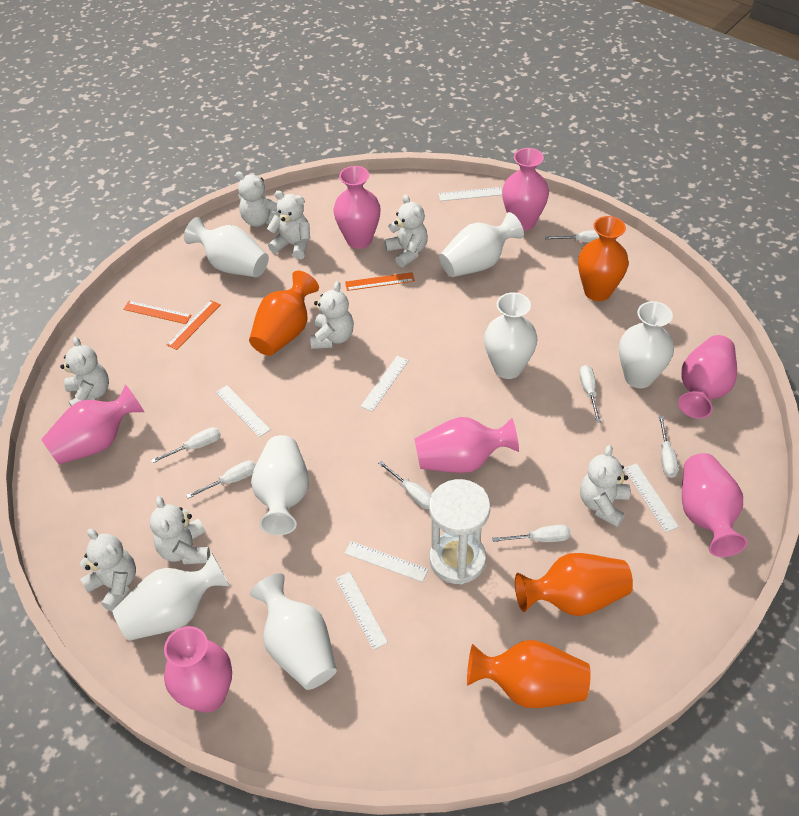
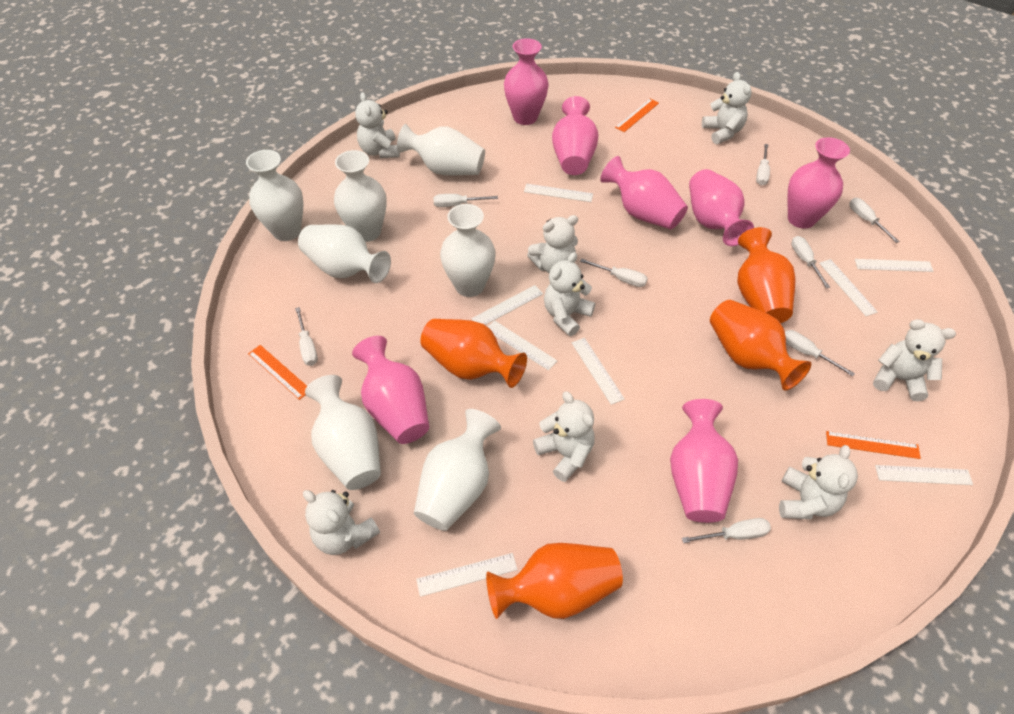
white hourglass: [429,479,490,585] = 1 -> none = 0
white ruler: [216,385,271,437] [336,572,388,650] [344,541,429,582] [360,356,409,412] [438,187,502,201] [624,463,679,532] = 6 -> [416,553,518,597] [471,285,543,325] [488,320,557,371] [524,184,593,202] [572,338,625,405] [819,259,878,316] [855,259,934,272] [875,465,973,485] = 8
white screwdriver: [151,427,221,463] [186,460,256,498] [378,461,431,509] [492,525,571,542] [545,230,599,243] [579,365,601,422] [659,416,679,478] = 7 -> [295,307,318,366] [433,194,498,207] [580,259,648,287] [682,518,771,543] [756,144,770,186] [785,330,855,377] [791,236,830,288] [849,198,900,243] = 8

